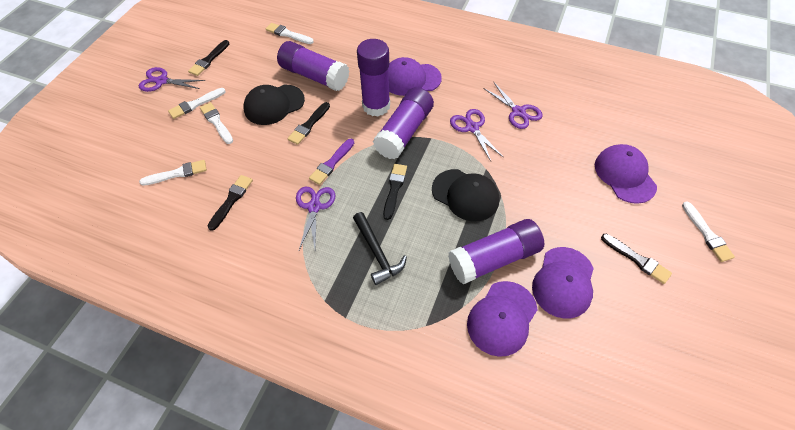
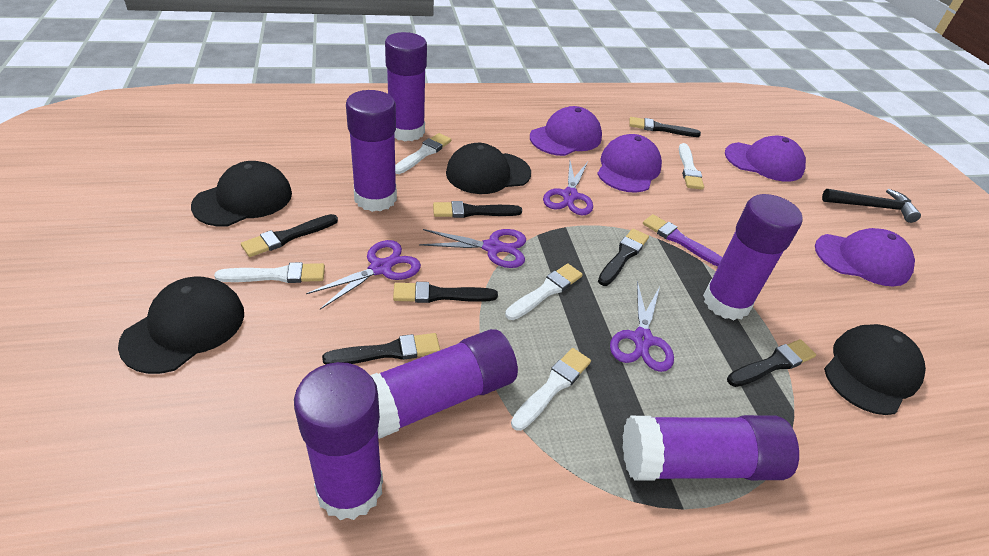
black brush: [188,40,229,76] [208,175,253,231] [287,102,330,145] [383,164,407,220] [601,234,672,284] = 5 -> [241,214,338,257] [322,333,440,365] [393,282,498,303] [433,201,522,218] [598,229,649,286] [629,117,701,137] [727,339,816,387] = 7
black cap: [244,85,305,125] [432,169,499,222] = 2 -> [118,276,244,374] [191,161,292,226] [446,143,531,194] [824,324,926,415] = 4
purple glue stick: [277,41,349,91] [357,39,390,117] [373,87,434,160] [448,219,544,284] = 4 -> [294,362,383,520] [346,90,397,212] [370,329,518,439] [385,32,427,141] [622,415,799,481] [703,194,803,320] = 6

